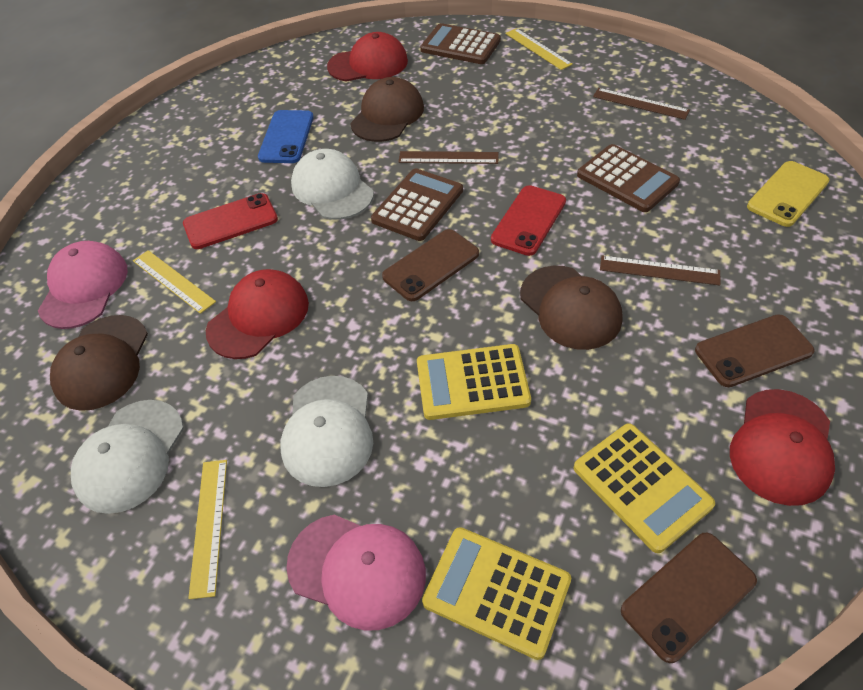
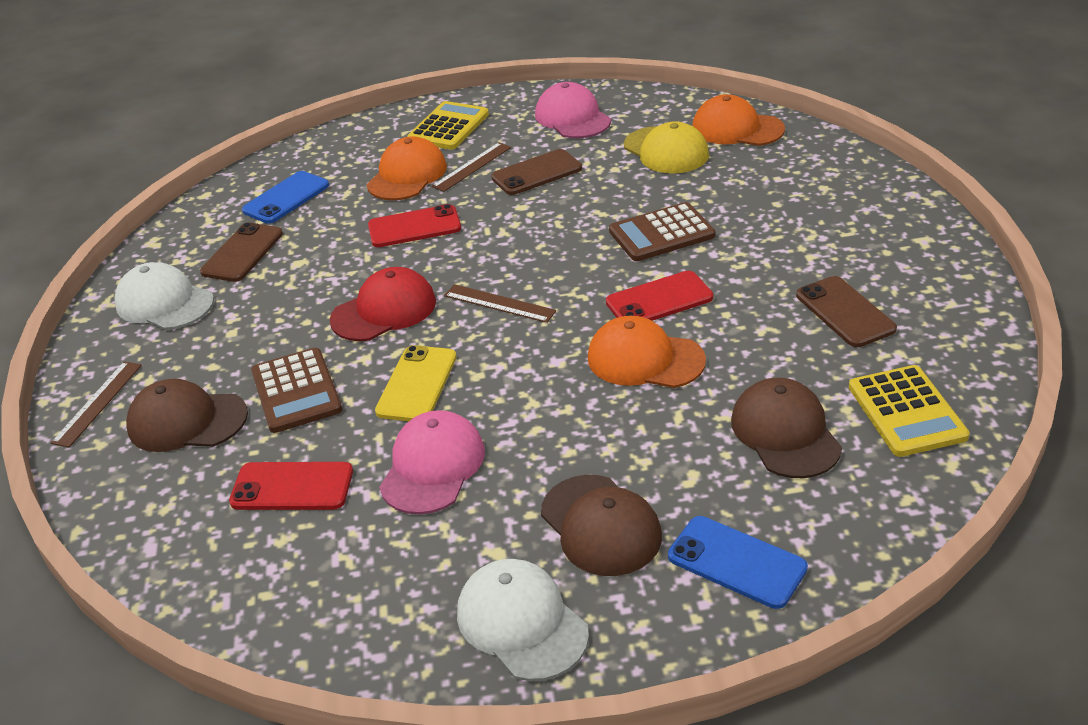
blue phone: [258,110,314,163] = 1 -> [242,171,329,224] [668,516,808,609] = 2
brown calculator: [371,168,463,241] [420,23,501,64] [577,144,680,212] = 3 -> [251,348,342,433] [609,202,716,261] = 2
orange cap: none = 0 -> [367,136,447,200] [588,316,706,388] [692,94,785,146] = 3
red cap: [206,269,309,359] [327,32,408,82] [730,389,835,506] = 3 -> [330,267,436,341] = 1
red phone: [183,193,278,249] [491,185,566,256] = 2 -> [229,462,353,510] [368,204,461,247] [606,271,713,321] = 3
white cap: [71,400,184,514] [280,376,373,487] [291,149,374,220] = 3 -> [114,262,214,330] [457,559,589,681] = 2
yellow calculator: [417,344,531,420] [422,527,571,660] [574,423,715,553] = 3 -> [407,101,489,150] [849,365,970,457] = 2
yellow cap: none = 0 -> [624,121,709,173] = 1
yellow ruler: [133,250,216,314] [188,460,227,599] [505,28,573,70] = 3 -> none = 0

